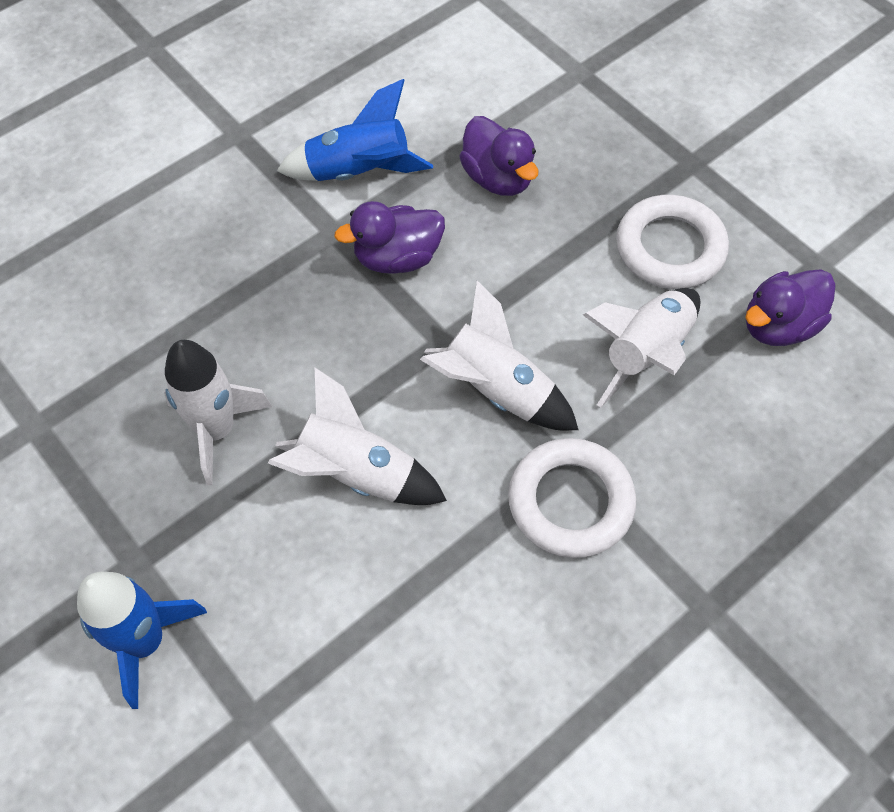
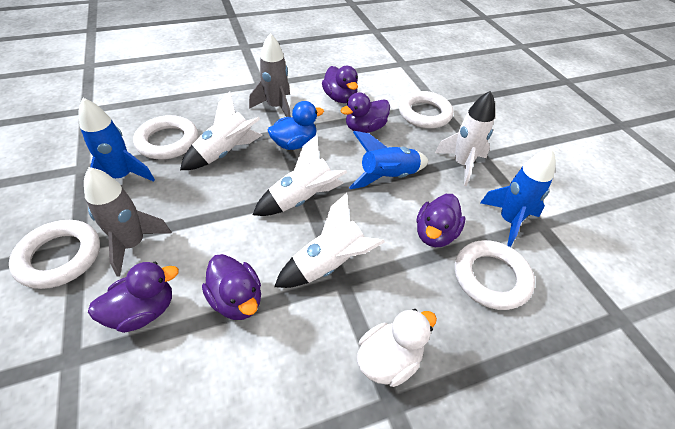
blue duck: none = 0 -> [268,101,324,150] = 1
blue rocket: [77,572,207,709] [277,79,433,181] = 2 -> [78,98,155,182] [349,131,429,189] [480,148,556,247] = 3
grey rocket: none = 0 -> [84,167,172,277] [249,33,291,117] = 2
purple duck: [334,201,445,274] [459,116,539,196] [745,269,836,346] = 3 -> [88,262,179,333] [202,254,261,320] [322,66,358,103] [340,92,390,133] [416,194,465,247] = 5
white duck: none = 0 -> [357,309,437,387] = 1
white ring: [508,438,636,558] [616,195,729,289] = 2 -> [9,220,100,289] [133,115,198,160] [399,91,453,129] [455,240,535,310] = 4

